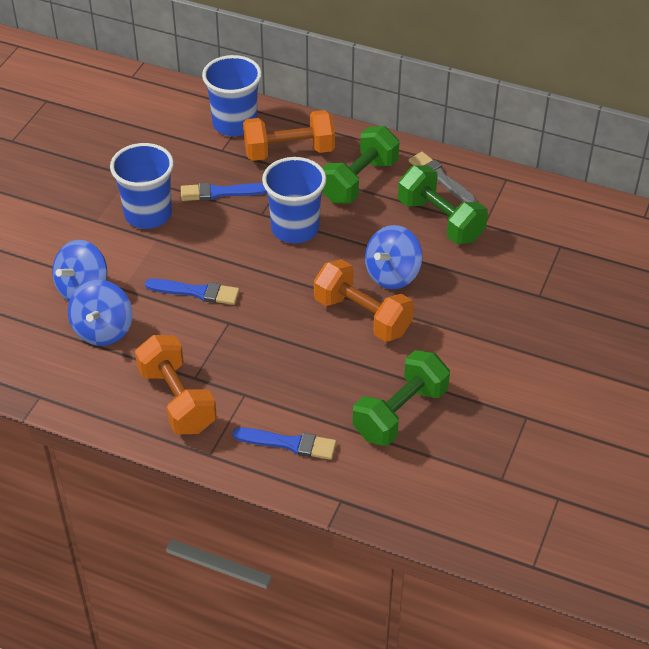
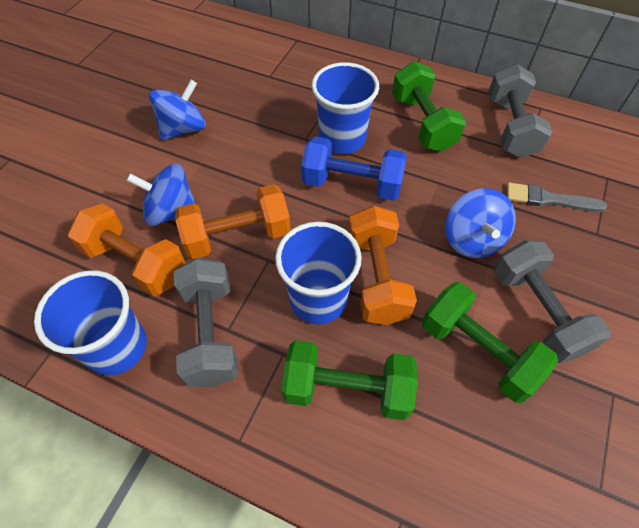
blue brush: [145,279,240,305] [181,183,267,201] [232,427,336,460] = 3 -> none = 0
blue dumbbell: none = 0 -> [301,136,407,201] = 1
grey dumbbell: none = 0 -> [174,258,238,387] [488,64,552,158] [494,240,611,363] = 3

